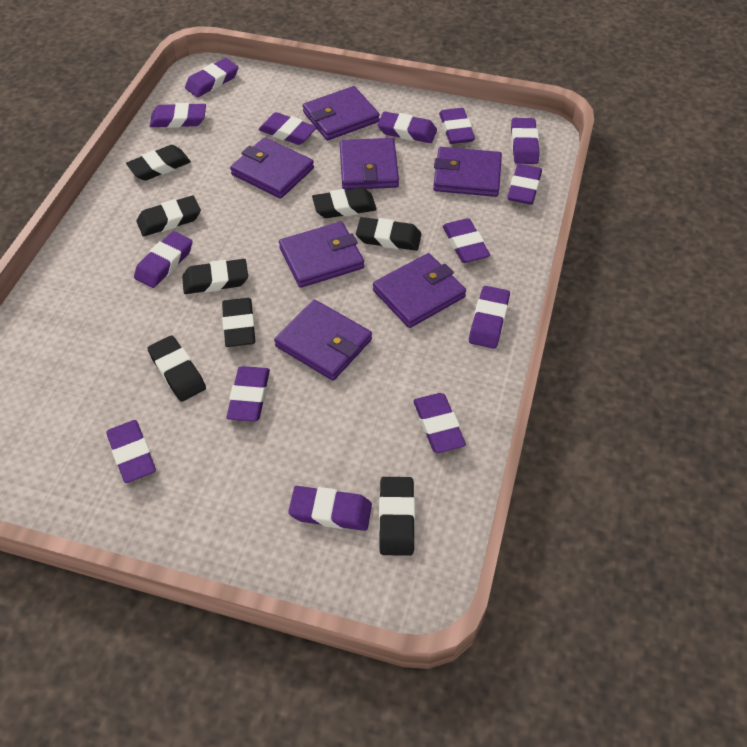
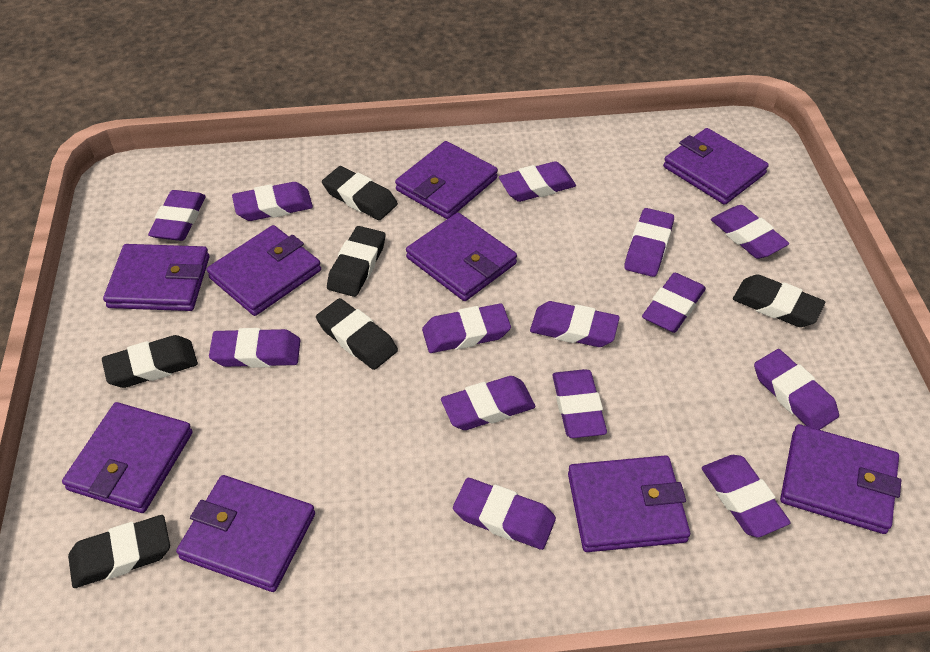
black eraser: [126,145,191,181] [136,195,201,236] [147,335,206,402] [182,259,248,294] [222,298,255,347] [312,188,377,218] [356,217,421,251] [379,477,415,556] = 8 -> [68,515,170,588] [102,335,198,388] [316,298,398,370] [322,166,398,220] [327,226,385,297] [733,274,825,327] = 6
purple wallet: [230,137,314,199] [274,300,372,380] [279,222,364,288] [303,86,380,140] [340,138,399,190] [373,253,466,328] [433,147,502,197] = 7 -> [62,402,193,513] [103,244,209,311] [176,475,315,592] [207,225,321,316] [395,141,498,219] [406,213,517,301] [568,455,690,552] [663,128,769,205] [780,424,902,534] = 9

